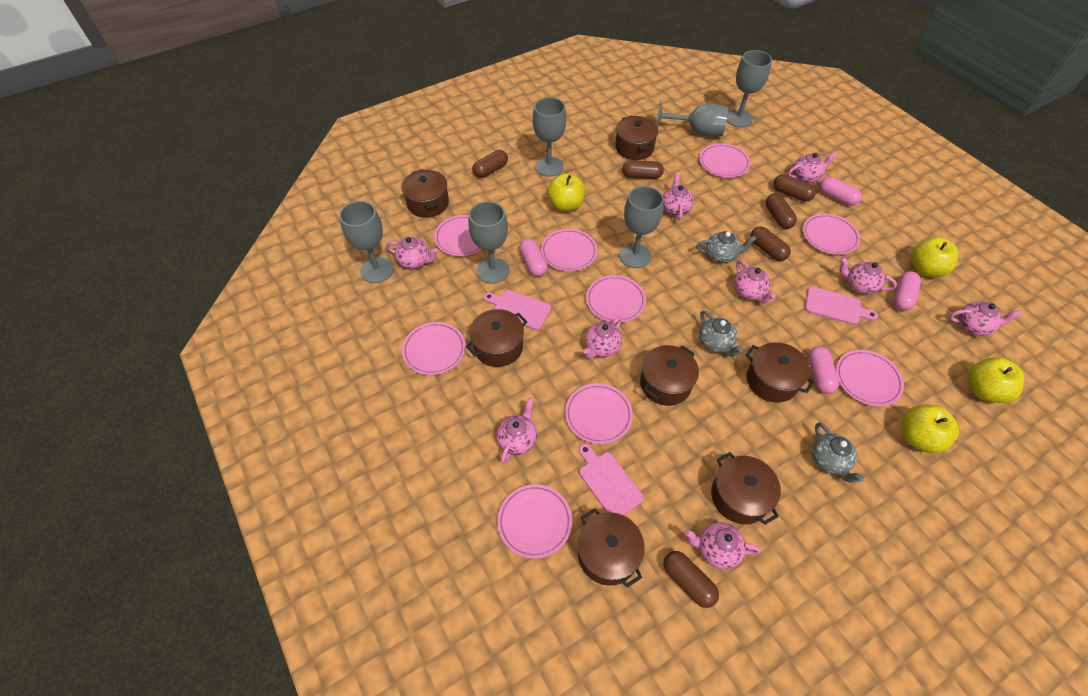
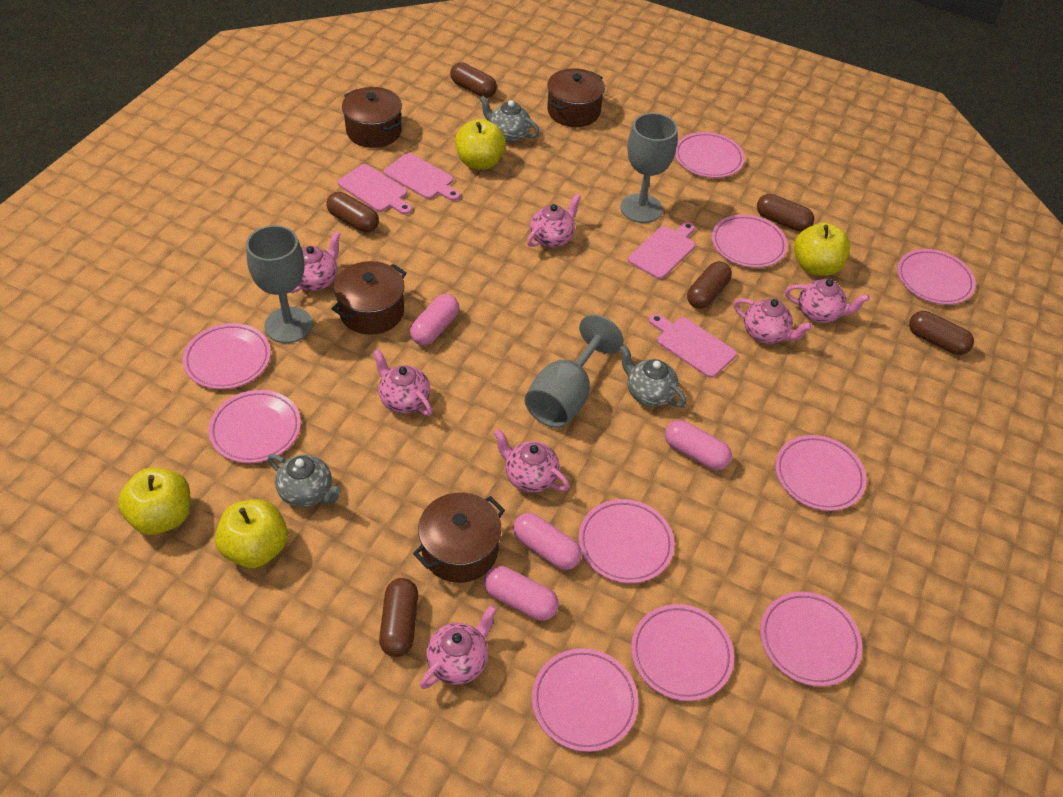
brown pot: [402,169,449,218] [466,309,527,367] [578,508,645,588] [615,116,658,160] [640,345,699,406] [711,452,781,525] [746,342,815,403] = 7 -> [332,261,407,335] [342,87,402,148] [413,492,505,583] [547,68,605,127] = 4
grey goblet: [339,201,394,283] [468,201,509,284] [533,97,566,177] [619,186,664,268] [656,100,728,137] [727,50,772,128] = 6 -> [246,225,313,343] [525,314,623,428] [620,113,678,223] = 3
pink cutting board: [484,290,551,330] [579,444,644,515] [805,287,878,325] = 3 -> [338,164,412,215] [384,153,460,201] [628,222,695,279] [649,314,737,378] = 4
pink plate: [402,322,466,375] [434,215,482,256] [497,484,572,559] [541,229,597,271] [565,383,633,444] [586,275,646,323] [699,143,751,178] [803,214,860,255] [836,350,904,407] = 9 -> [183,323,271,389] [208,390,301,463] [532,648,638,752] [578,499,674,583] [631,604,734,701] [675,132,745,178] [712,214,788,268] [760,592,862,687] [775,435,866,511] [897,249,976,305] = 10
pink teapot: [386,237,438,269] [496,398,537,464] [583,317,622,359] [663,173,694,221] [685,522,761,569] [734,260,776,304] [788,152,837,183] [840,257,897,294] [949,302,1022,336] = 9 -> [289,231,340,293] [373,349,432,416] [420,605,497,689] [494,429,570,493] [527,194,581,248] [734,298,812,344] [785,279,870,323] = 7

